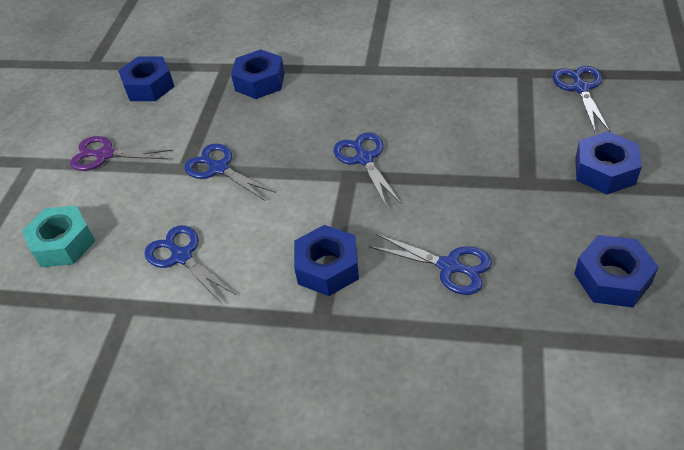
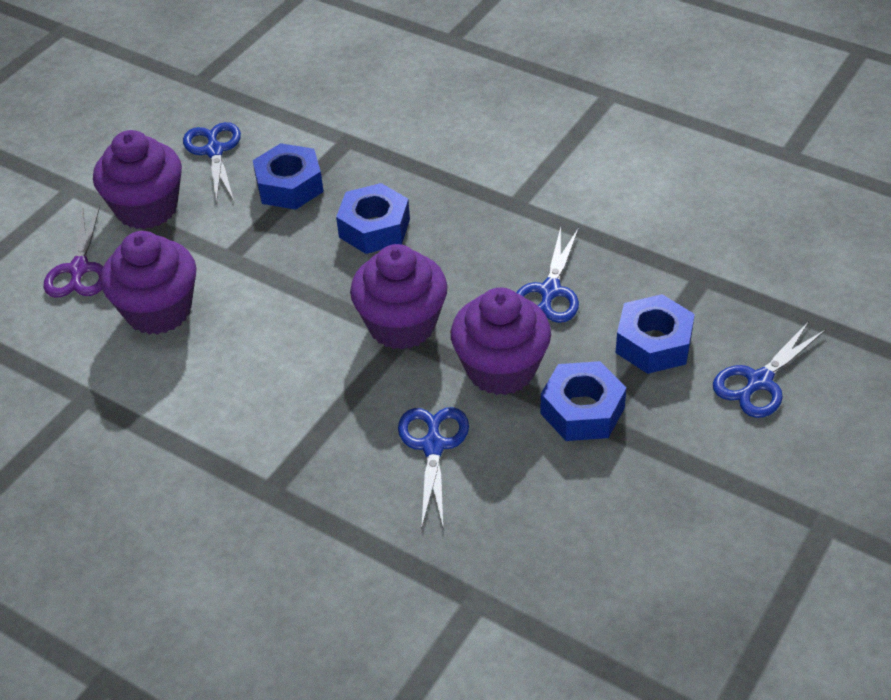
blue nut: [118,56,175,101] [231,49,285,99] [294,225,359,296] [574,235,659,308] [575,131,642,194] = 5 -> [253,143,324,210] [336,183,410,254] [540,361,627,441] [616,294,695,374] = 4
blue scissors: [144,225,236,305] [185,143,276,201] [334,132,401,208] [369,234,492,295] [552,66,610,132] = 5 -> [183,122,241,204] [398,407,469,529] [516,227,579,323] [713,321,826,418] = 4
purple cupcake: none = 0 -> [93,130,182,229] [101,231,197,335] [350,244,447,350] [451,287,551,395] = 4
turquoise nut: [22,206,95,267] = 1 -> none = 0

